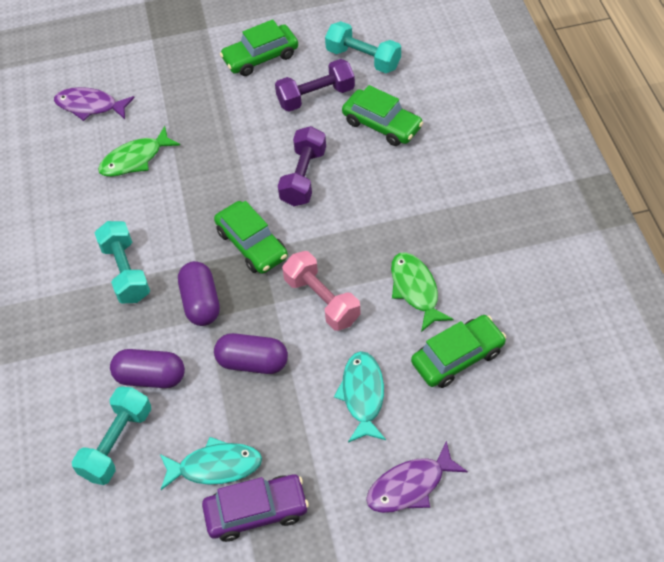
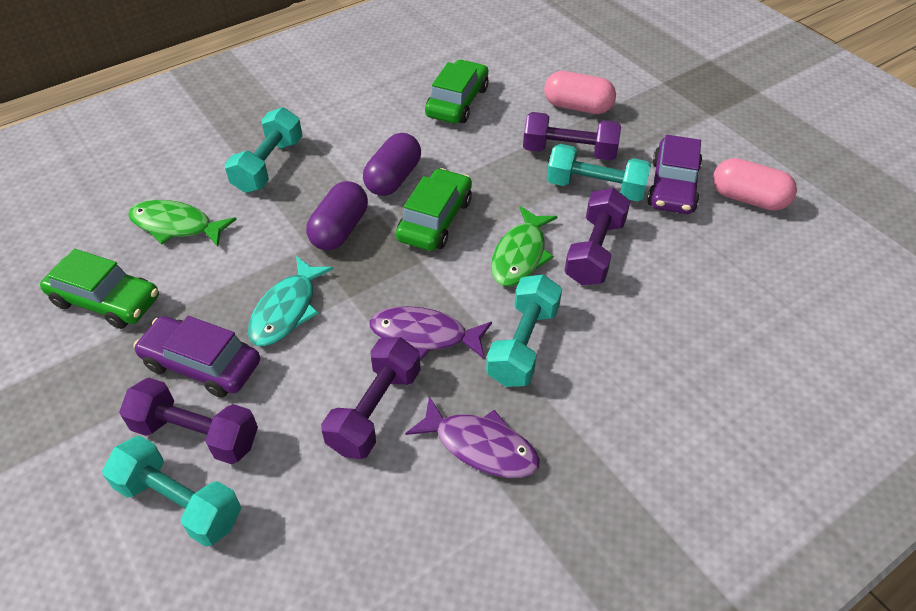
green car: [214,201,288,274] [220,19,298,76] [342,85,423,146] [411,315,506,388] = 4 -> [40,249,159,329] [396,168,472,251] [425,60,489,123] = 3
pink capsule: none = 0 -> [544,71,616,114] [713,158,797,211] = 2
pink dumbbell: [282,251,361,331] = 1 -> none = 0
purple capsule: [110,349,185,388] [178,261,220,326] [214,333,288,374] = 3 -> [306,181,368,250] [363,133,421,196] = 2
purple car: [202,474,309,542] = 1 -> [134,316,260,398] [647,135,702,214] = 2
purple dumbbell: [275,59,355,112] [278,126,326,206] = 2 -> [119,378,258,464] [321,337,421,459] [523,112,621,161] [565,188,630,285] = 4
turquoise dumbbell: [72,386,151,485] [95,221,150,303] [325,21,401,73] = 3 -> [102,436,241,547] [225,107,303,193] [486,274,562,387] [547,144,651,201] = 4
turquoise fish: [160,437,262,490] [334,351,386,443] = 2 -> [248,256,334,346] = 1

